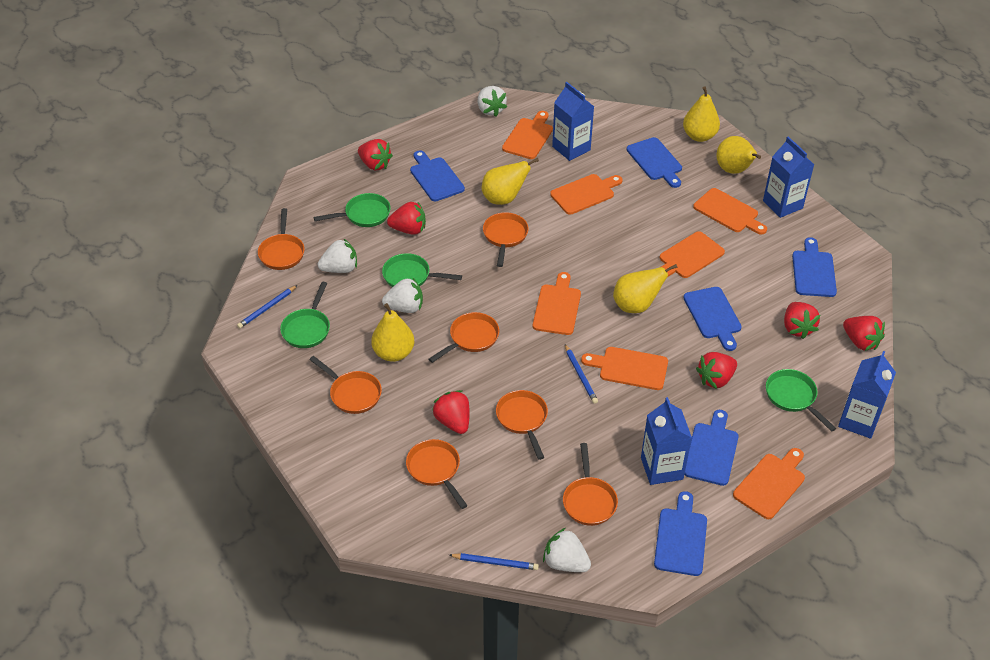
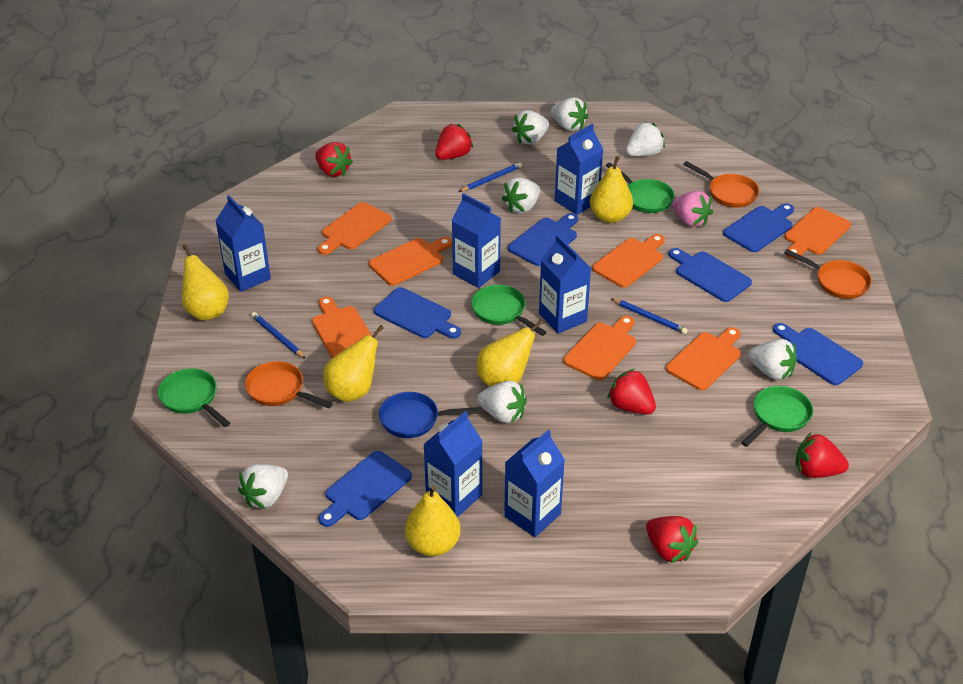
blue carton: [552,82,594,161] [641,397,692,485] [763,136,814,218] [838,351,896,439] = 4 -> [215,195,271,292] [423,411,482,517] [452,193,501,288] [504,429,565,537] [539,235,591,334] [555,124,604,215] = 6
blue pan: none = 0 -> [379,392,480,438] = 1
orange pan: [258,208,305,270] [309,356,382,414] [406,439,468,509] [429,312,499,363] [483,212,529,267] [496,390,548,460] [563,443,618,526] = 7 -> [245,361,333,408] [683,161,759,208] [785,249,872,299] = 3
pink strawberry: none = 0 -> [672,191,713,227] = 1
red strawberry: [358,139,393,171] [387,202,426,235] [432,390,470,434] [696,352,737,389] [784,302,820,339] [843,316,885,351] = 6 -> [315,142,353,177] [435,124,473,160] [607,369,656,414] [646,516,698,563] [795,433,849,478] = 5
white strawberry: [318,238,357,273] [382,278,423,313] [478,86,507,117] [543,528,591,572] = 4 -> [238,464,288,509] [477,381,527,423] [501,178,540,213] [512,110,549,144] [551,97,588,131] [626,122,665,157] [748,339,797,380] = 7

